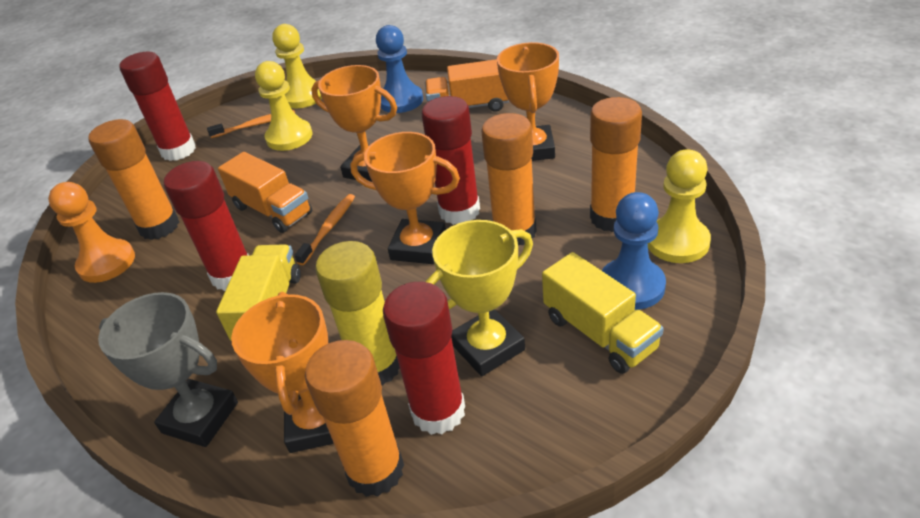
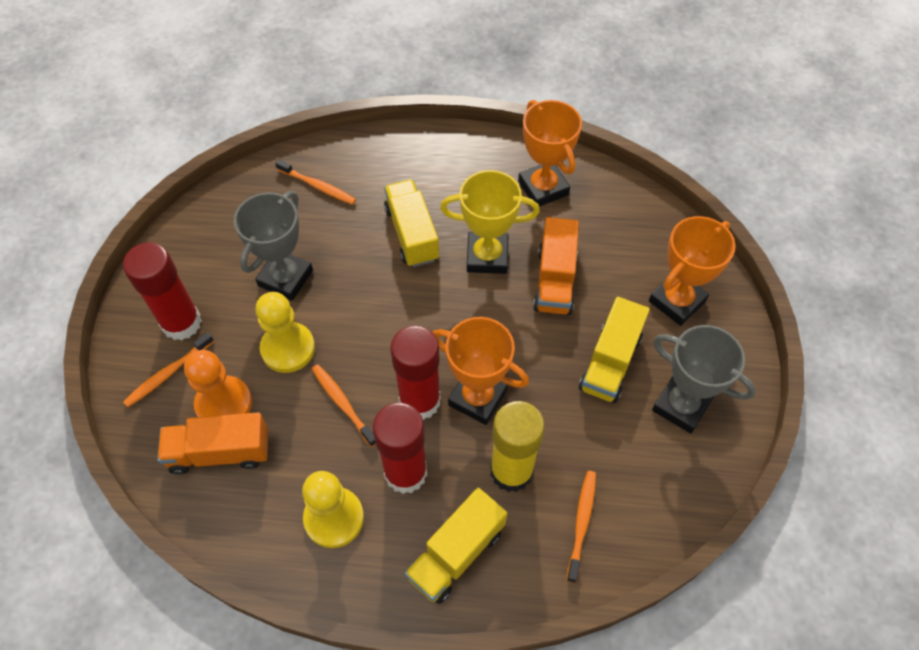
blue pawn: [376,25,423,113] [602,192,666,310] = 2 -> none = 0
grey trophy: [98,292,238,447] = 1 -> [234,191,313,301] [652,325,756,434] = 2
orange glue stick: [88,119,179,240] [305,340,404,497] [481,113,537,245] [590,97,642,232] = 4 -> none = 0
orange toothbrush: [207,110,295,138] [295,194,355,265] = 2 -> [123,332,214,407] [275,159,356,205] [312,365,376,447] [567,471,596,583] = 4
orange trophy: [231,292,334,453] [311,65,397,182] [350,132,460,264] [497,42,559,161] = 4 -> [433,317,529,425] [518,100,582,207] [649,216,736,326] = 3
red glue stick: [119,52,196,161] [164,161,249,291] [383,282,465,435] [422,96,480,225] = 4 -> [123,242,202,340] [373,403,427,494] [390,325,440,420] = 3
yellow pawn: [255,61,312,151] [272,24,322,108] [648,149,711,263] = 3 -> [255,292,315,373] [302,471,364,548] = 2
yellow truck: [216,244,301,341] [542,252,664,374] = 2 -> [384,180,439,267] [405,488,507,604] [579,297,650,403] = 3

